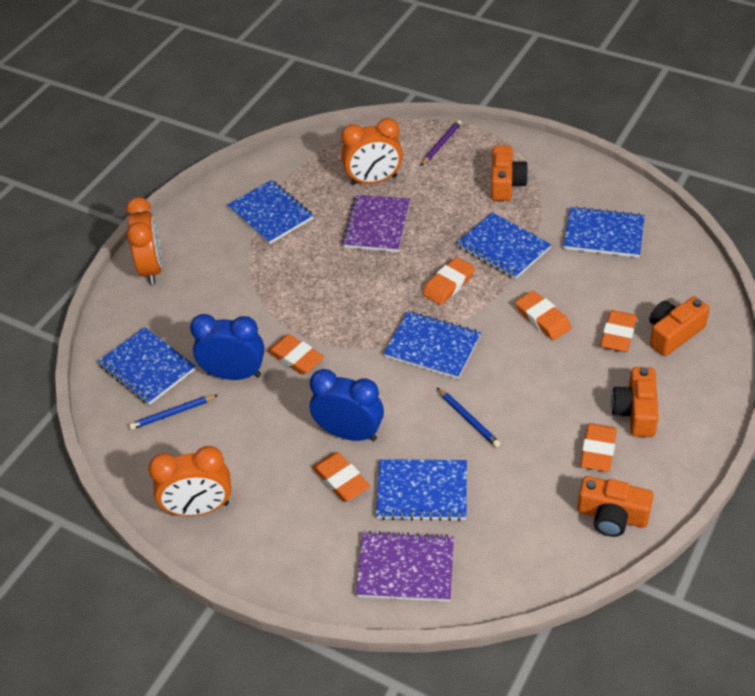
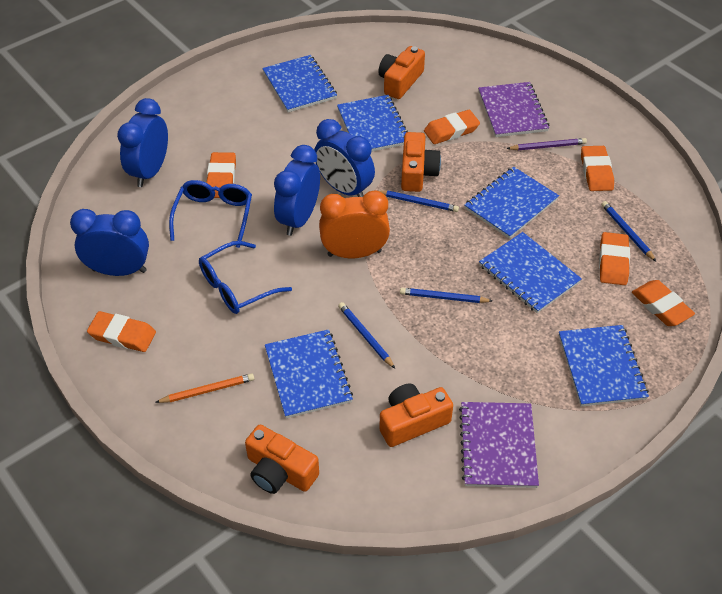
blue clock: [190,314,265,380] [310,369,384,441] = 2 -> [70,209,149,276] [117,98,168,187] [274,145,320,236] [314,119,375,197] = 4
blue glasses: none = 0 -> [169,180,252,248] [199,241,292,314] = 2
blue pencil: [129,395,218,430] [437,388,501,447] = 2 -> [338,302,395,369] [378,190,459,212] [400,288,492,303] [601,201,656,261] = 4
orange clock: [126,197,162,285] [148,446,231,516] [341,118,403,185] = 3 -> [319,190,390,258] = 1
orange pencil: none = 0 -> [155,373,254,403] = 1

